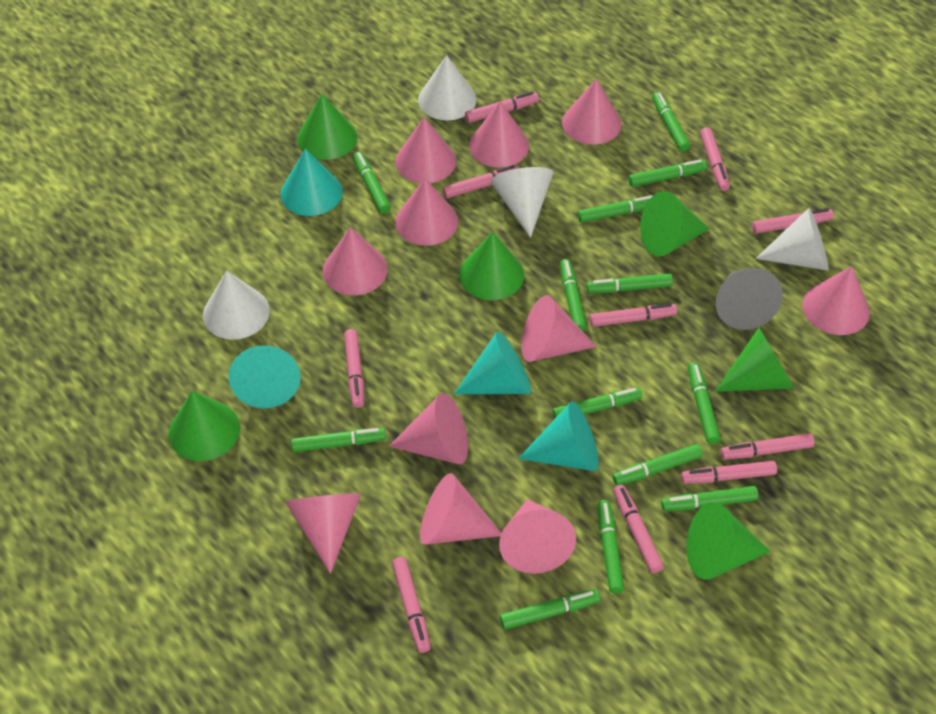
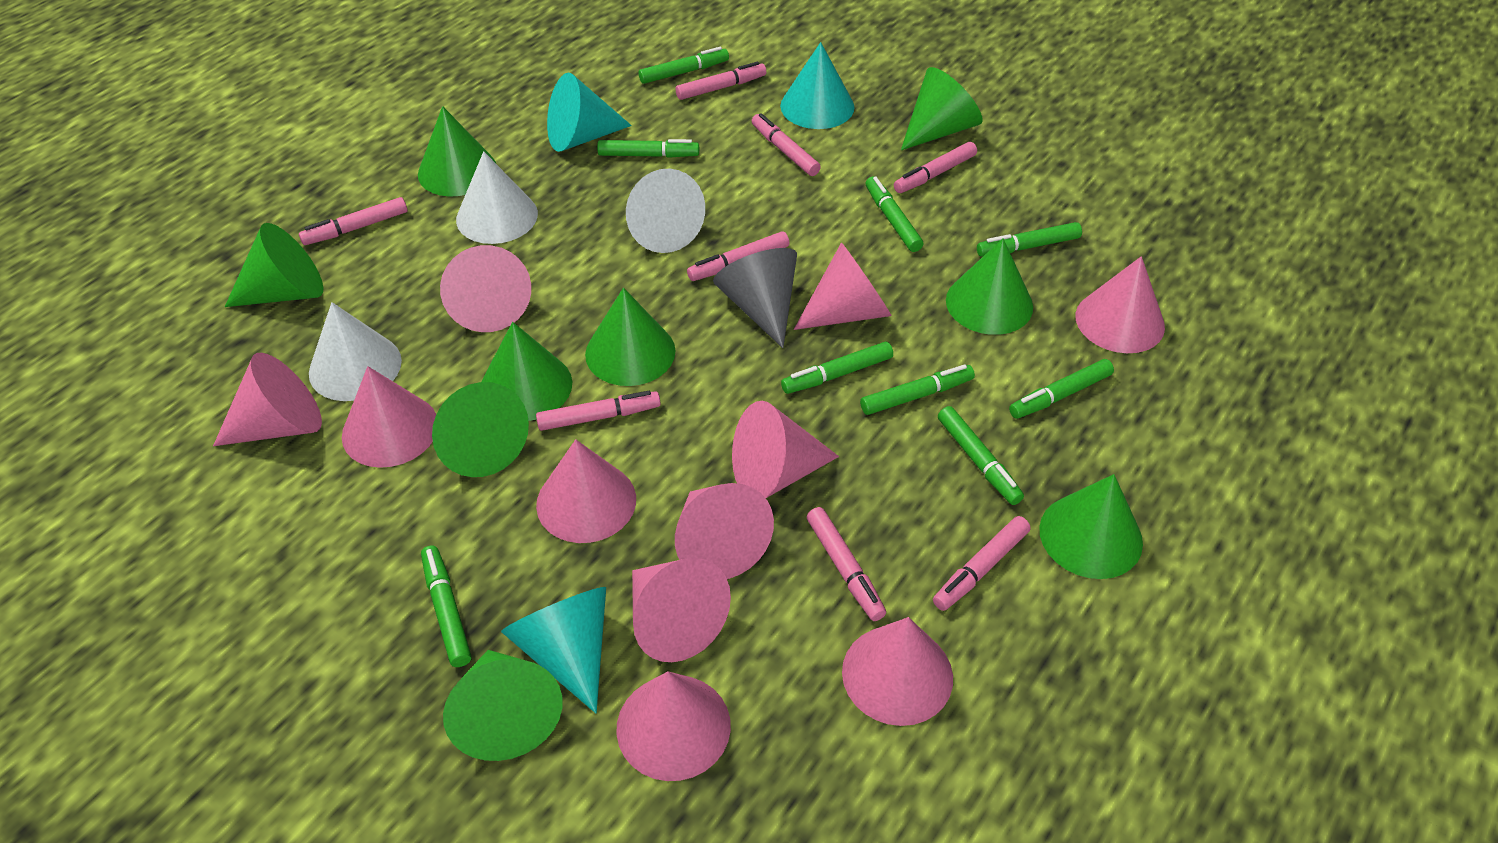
green cone: [169,391,240,461] [297,94,358,160] [459,232,524,300] [640,191,709,256] [686,502,771,579] [715,328,794,392] = 6 -> [225,223,323,307] [418,106,496,196] [432,382,529,477] [443,650,562,761] [482,322,572,421] [585,288,676,386] [901,67,983,150] [946,239,1033,335] [1039,474,1143,579] = 9
green marker: [291,428,386,452] [353,152,391,214] [500,589,600,629] [553,387,642,419] [560,259,587,331] [578,195,652,223] [586,273,673,293] [598,500,624,593] [613,444,703,485] [628,159,707,187] [652,92,690,152] [661,486,758,511] [688,362,720,444] = 13 -> [421,546,471,667] [597,139,699,158] [639,47,729,84] [781,342,893,394] [860,364,975,415] [866,176,923,252] [938,406,1024,505] [977,222,1082,257] [1009,359,1114,419] = 9
pink marker: [344,329,364,408] [392,557,431,653] [443,165,519,198] [465,92,539,123] [589,303,677,327] [613,485,664,573] [681,461,777,484] [700,127,730,191] [720,433,814,460] [752,208,834,234] = 10 -> [299,197,407,245] [536,391,661,431] [676,62,766,100] [687,231,789,281] [752,113,821,176] [807,507,886,621] [894,142,977,193] [933,516,1030,611] = 8
turquoise cone: [228,345,301,408] [280,149,343,216] [454,331,531,394] [518,401,598,471] = 4 -> [501,587,606,713] [547,73,632,152] [780,42,854,129] = 3
white cone: [203,270,270,340] [418,55,477,120] [491,167,553,238] [755,208,829,271] = 4 -> [309,302,402,401] [456,151,538,244] [626,169,705,253] = 3

